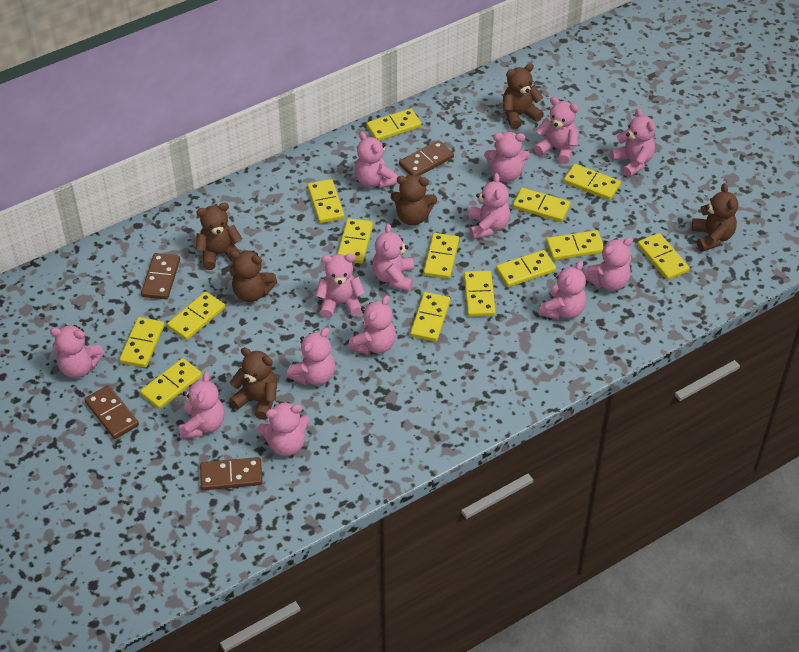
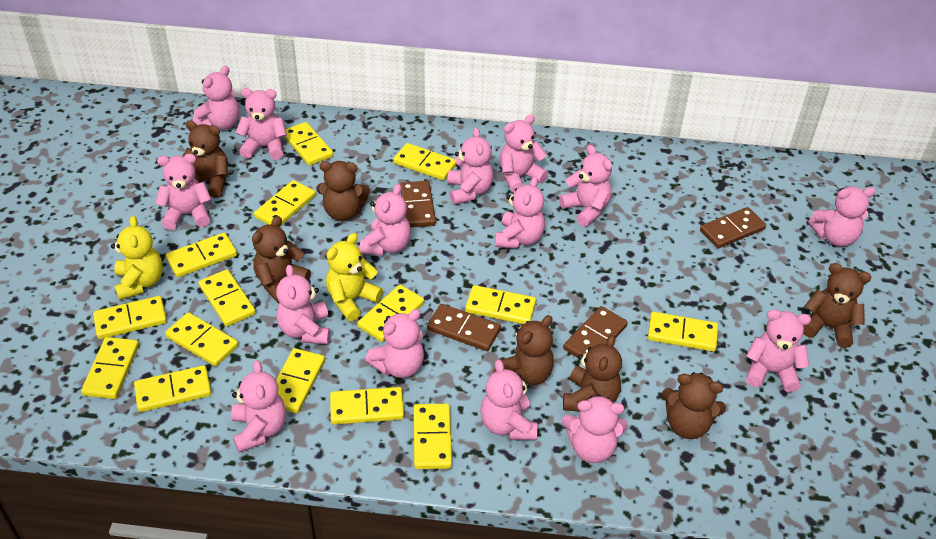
brown teddy bear: [196,203,242,270] [229,250,277,302] [229,347,277,420] [391,175,437,226] [503,63,544,129] [692,183,738,252] = 6 -> [183,120,228,198] [252,216,311,304] [316,161,370,221] [493,315,554,385] [563,335,622,412] [662,372,726,439] [803,263,871,348] = 7
pink teddy bear: [50,325,104,378] [179,372,225,439] [258,401,310,456] [286,328,335,385] [316,254,365,318] [348,295,396,355] [355,131,398,188] [372,224,414,292] [469,173,510,239] [484,132,530,182] [534,97,579,164] [539,261,586,320] [583,237,633,291] [610,108,655,177] = 14 -> [156,154,212,230] [193,66,239,130] [231,360,286,453] [236,88,287,160] [276,265,330,344] [360,184,411,256] [365,309,424,378] [447,127,493,205] [480,359,537,440] [495,176,545,248] [500,115,548,193] [559,145,612,227] [562,394,628,463] [746,309,811,392] [808,186,876,247] = 15
yellow domino: [119,317,164,368] [140,358,202,409] [167,292,225,340] [307,179,344,223] [337,218,373,264] [366,108,422,141] [410,292,450,342] [423,233,459,279] [464,271,496,317] [496,250,556,287] [513,188,570,222] [546,230,604,260] [563,164,621,200] [637,233,690,280] = 14 -> [81,337,139,399] [93,296,167,339] [134,365,211,412] [165,312,239,366] [166,233,237,277] [198,269,256,327] [254,180,316,225] [276,348,325,413] [284,122,333,166] [330,387,404,424] [357,285,424,342] [393,143,457,181] [414,403,452,469] [465,285,536,324] [648,312,718,351] = 15
yellow teddy bear: none = 0 -> [111,216,163,300] [326,233,383,321] = 2

